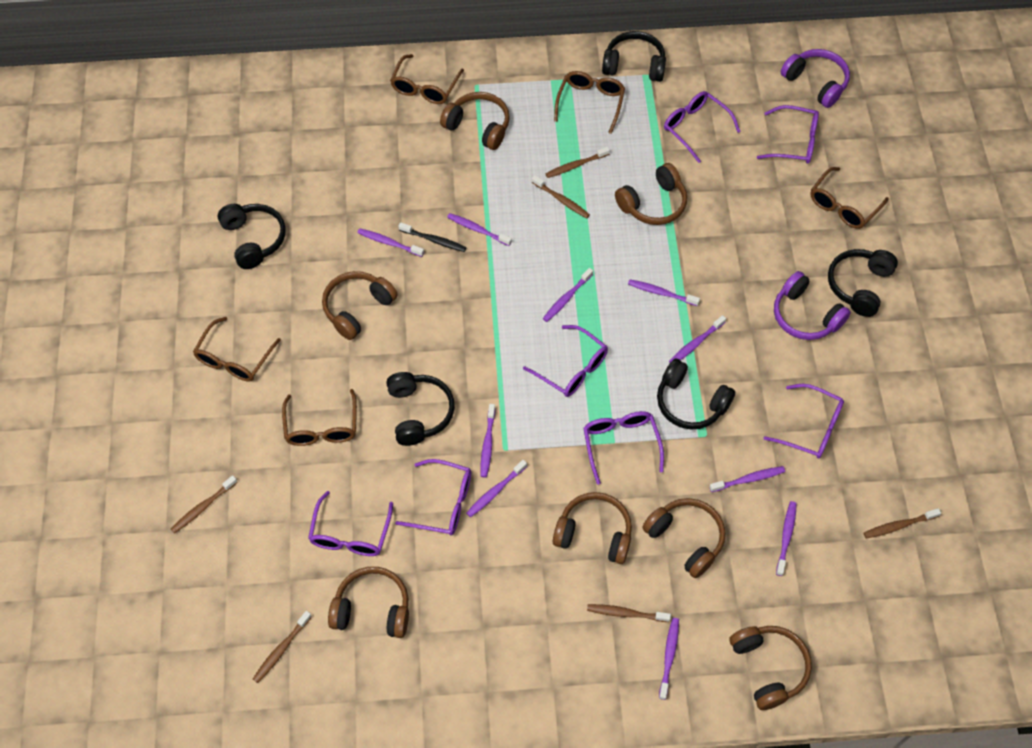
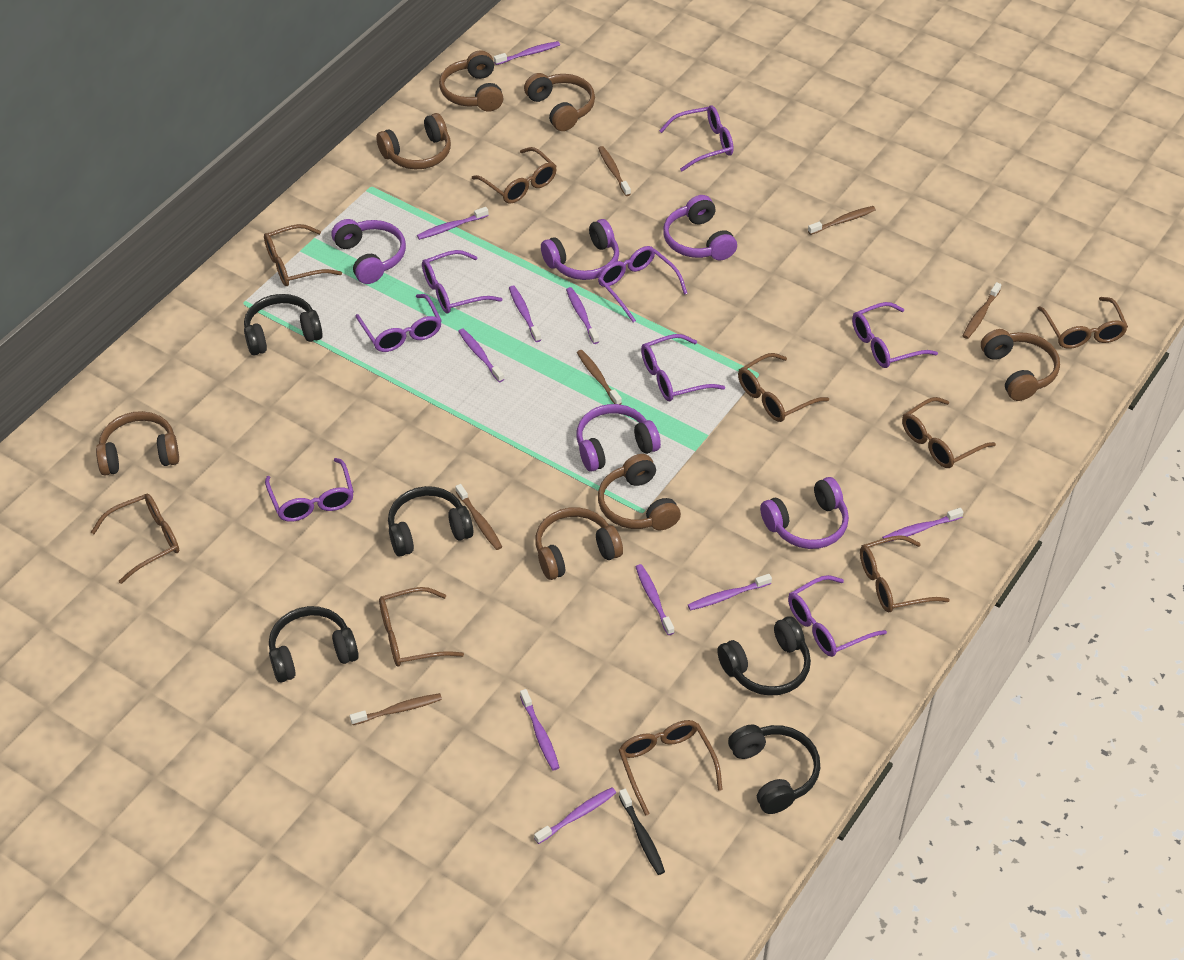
brown glasses: [193,317,281,382] [282,389,357,446] [390,54,464,104] [554,71,625,134] [810,167,889,229] = 5 -> [91,493,179,584] [264,224,342,286] [379,587,464,667] [472,147,557,204] [619,720,723,816] [738,353,829,422] [860,535,950,613] [902,397,996,468] [1037,297,1128,349] = 9
purple glasses: [308,491,393,556] [395,459,471,535] [523,325,608,397] [583,411,664,485] [664,91,741,163] [757,105,819,164] [764,384,844,458] = 7 -> [265,458,354,522] [355,294,442,352] [422,250,502,314] [598,246,688,323] [641,334,725,401] [659,105,734,171] [788,575,887,657] [852,302,938,368] = 8
purple headphones: [774,271,851,340] [781,49,850,108] = 2 -> [332,219,406,284] [541,219,619,280] [577,404,661,472] [663,195,737,260] [760,477,849,549] = 5

